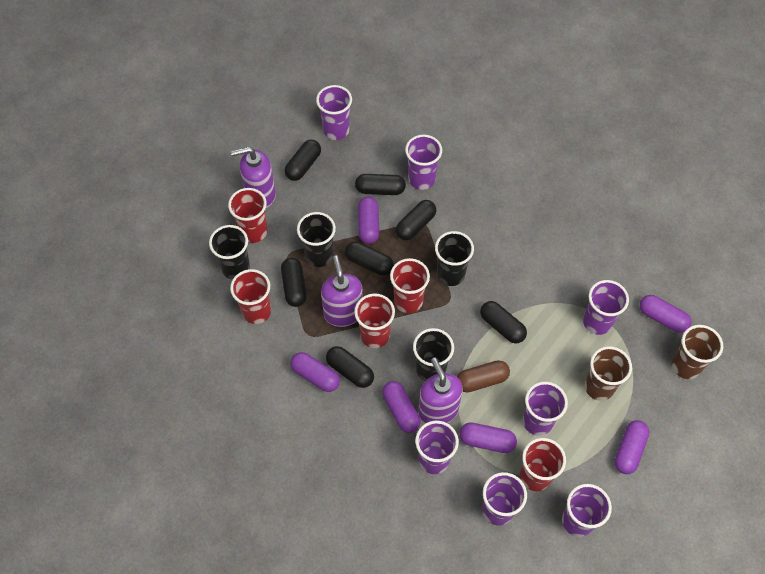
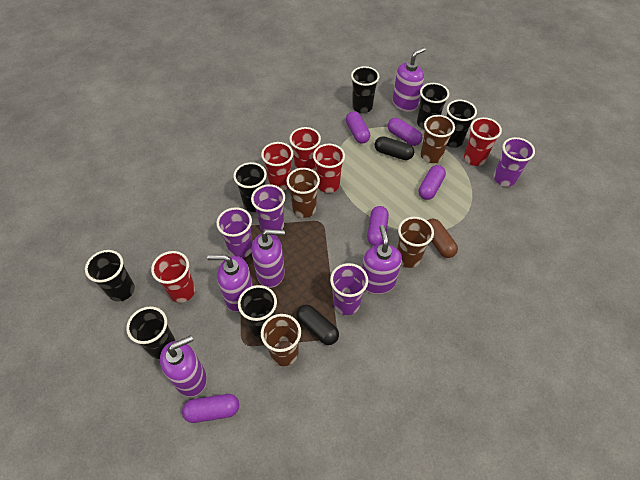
black capsule: [281,258,307,307] [285,140,321,181] [326,346,374,388] [345,241,394,276] [355,174,406,195] [396,200,436,240] [480,301,527,344] = 7 -> [296,304,339,345] [375,136,414,160] = 2
black cup: [209,225,250,280] [297,212,336,267] [413,328,454,381] [435,231,474,286] = 4 -> [85,250,135,302] [126,306,175,359] [233,162,267,212] [238,285,277,337] [351,66,380,113] [417,83,449,130] [447,100,477,148] = 7
brown cup: [585,346,632,401] [672,325,723,379] = 2 -> [261,314,301,366] [286,168,320,218] [397,217,434,268] [421,115,455,163] = 4
purple capsule: [290,352,340,392] [358,197,379,244] [382,381,420,433] [460,423,517,453] [615,420,649,474] [640,295,691,333] = 6 -> [182,394,239,423] [346,111,370,144] [367,206,389,246] [388,118,423,146] [418,165,446,200] = 5
purple cup: [316,85,352,140] [405,135,442,190] [415,421,459,474] [482,472,527,526] [523,382,568,436] [562,484,612,537] [583,280,629,335] = 7 -> [216,207,253,258] [251,184,285,232] [330,263,368,315] [494,137,535,187] = 4
purple soap dispenser: [231,147,276,208] [321,255,363,327] [418,358,463,423] = 3 -> [160,335,207,397] [207,255,253,312] [251,229,285,288] [362,225,402,294] [393,47,426,112] = 5

